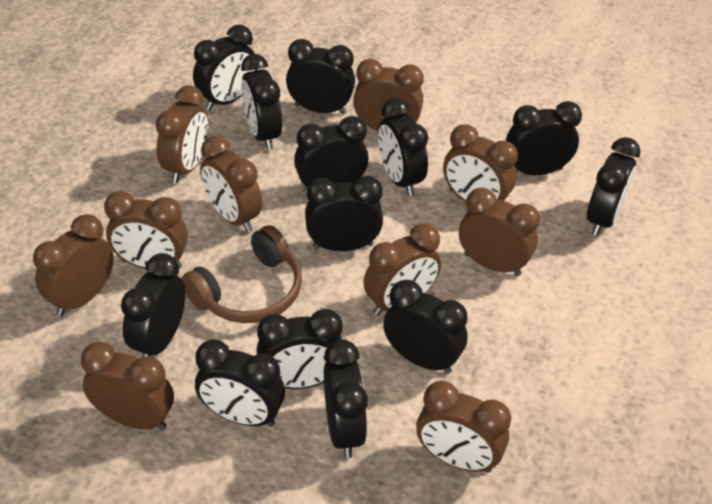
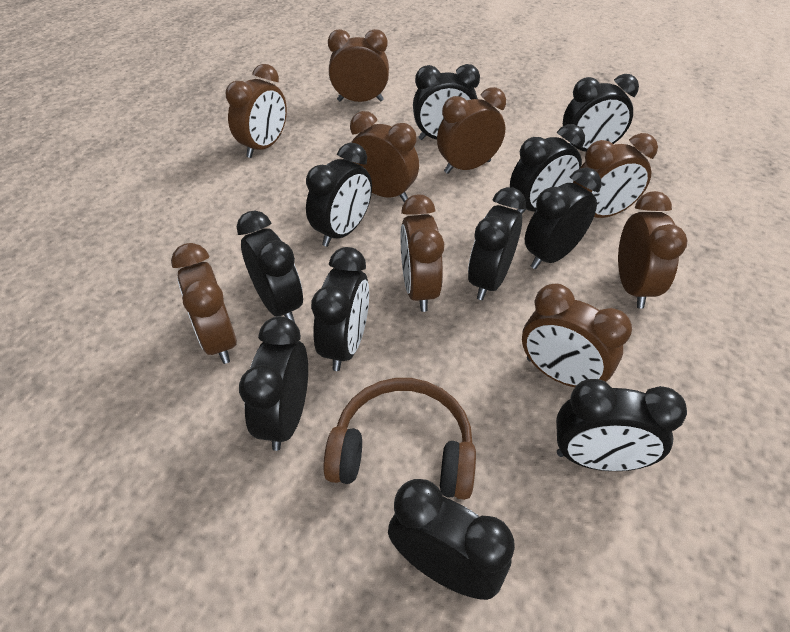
black clock: [121,253,186,357] [193,25,257,111] [195,339,285,427] [241,54,282,150] [257,309,343,389] [286,39,355,115] [294,116,369,195] [305,176,383,251] [324,339,368,458] [378,98,428,196] [383,280,468,374] [506,101,582,175] [587,137,641,236] = 13 -> [237,211,303,322] [239,316,308,451] [306,143,372,247] [311,247,369,371] [388,479,515,600] [413,64,480,140] [468,187,526,300] [510,124,585,214] [525,168,602,269] [556,379,687,471] [563,74,639,152] = 11
brown clock: [33,214,114,316] [81,342,174,430] [104,191,188,269] [156,85,209,184] [200,136,263,232] [353,59,424,131] [363,224,441,316] [416,381,511,473] [443,124,518,202] [459,188,540,276] = 10 -> [171,243,237,364] [226,64,287,158] [328,29,389,102] [350,111,419,202] [400,194,444,312] [437,87,506,174] [522,284,632,387] [573,133,658,218] [618,191,688,309] = 9

